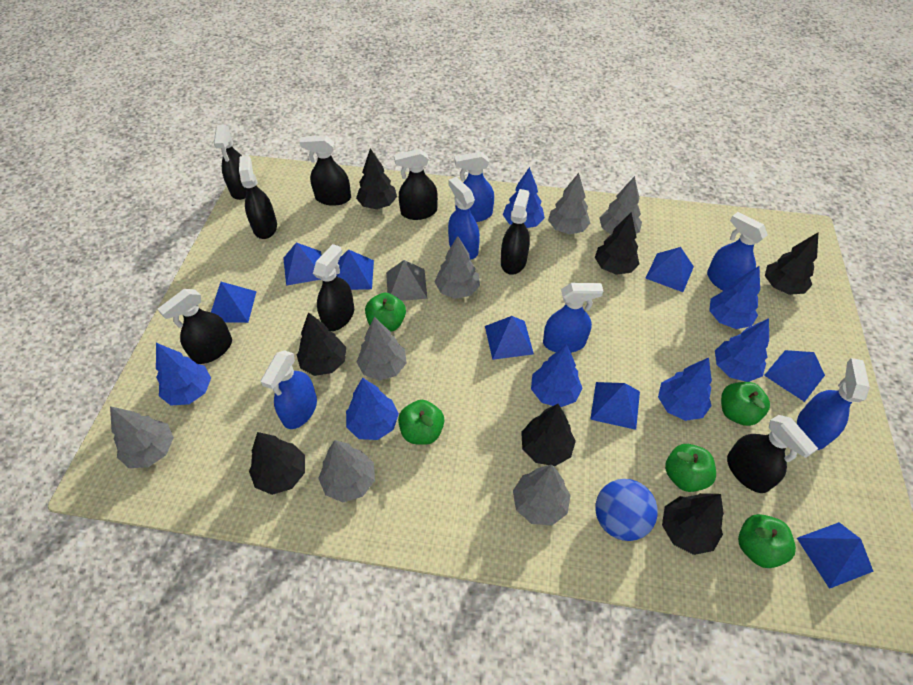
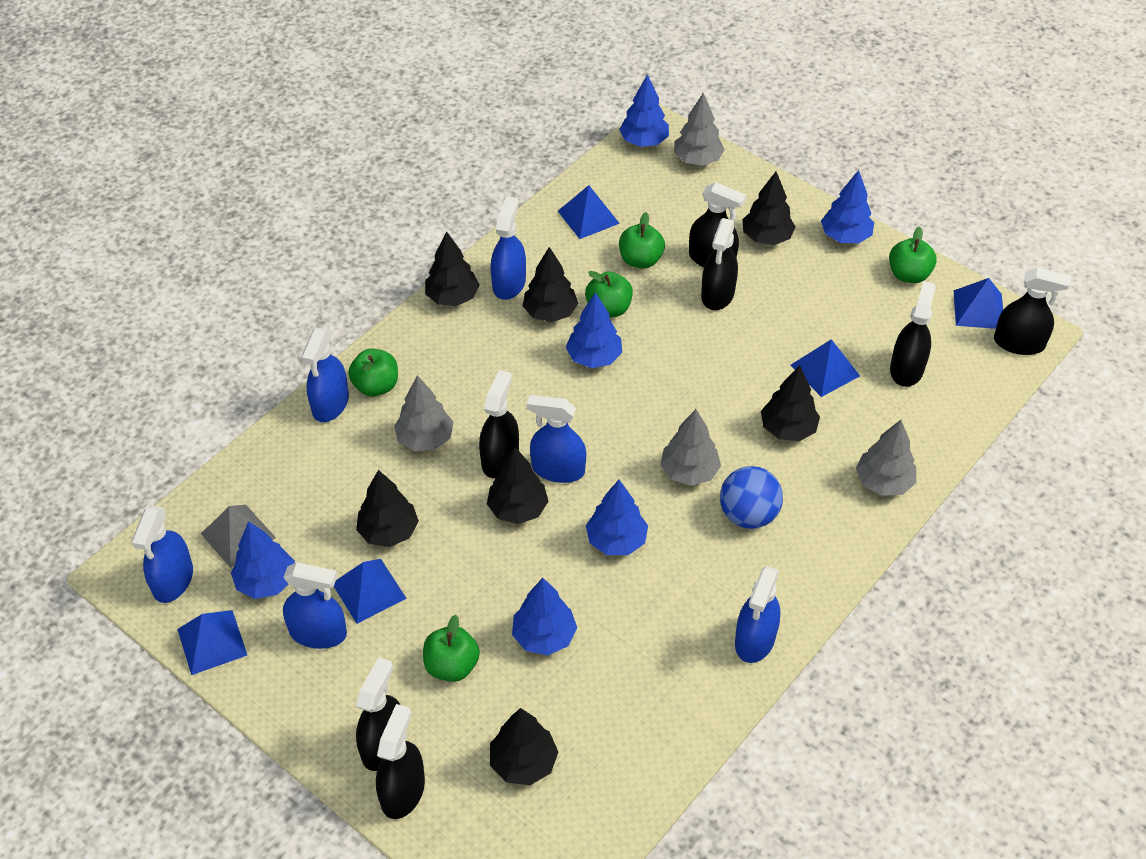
black spray bottle: [158,289,232,364] [214,125,247,200] [239,155,277,239] [300,136,351,206] [313,244,354,331] [394,149,438,220] [501,189,530,275] [727,415,818,493] = 8 -> [356,657,400,771] [376,704,425,819] [479,370,519,478] [689,182,746,267] [701,218,738,310] [890,281,936,387] [994,267,1071,355] = 7
blue pyramid: [211,282,257,323] [283,242,322,286] [336,249,374,290] [485,316,534,360] [590,382,640,430] [645,247,694,292] [764,350,825,402] [797,522,874,589] = 8 -> [177,610,247,675] [334,559,407,624] [558,185,620,239] [791,339,860,397] [954,278,1003,329] = 5
blue tree: [156,343,211,405] [346,378,399,440] [503,167,545,228] [531,344,582,407] [658,358,712,421] [709,266,760,329] [715,318,769,382] = 7 -> [231,521,295,599] [512,578,577,655] [566,292,622,368] [586,480,648,555] [619,74,669,147] [821,170,874,243] = 6
grey tree: [110,406,174,468] [318,440,375,502] [357,317,407,381] [435,236,480,299] [513,465,571,526] [548,173,590,234] [600,176,642,235] = 7 -> [394,375,454,451] [660,409,721,486] [674,93,724,166] [856,420,916,496] = 4

